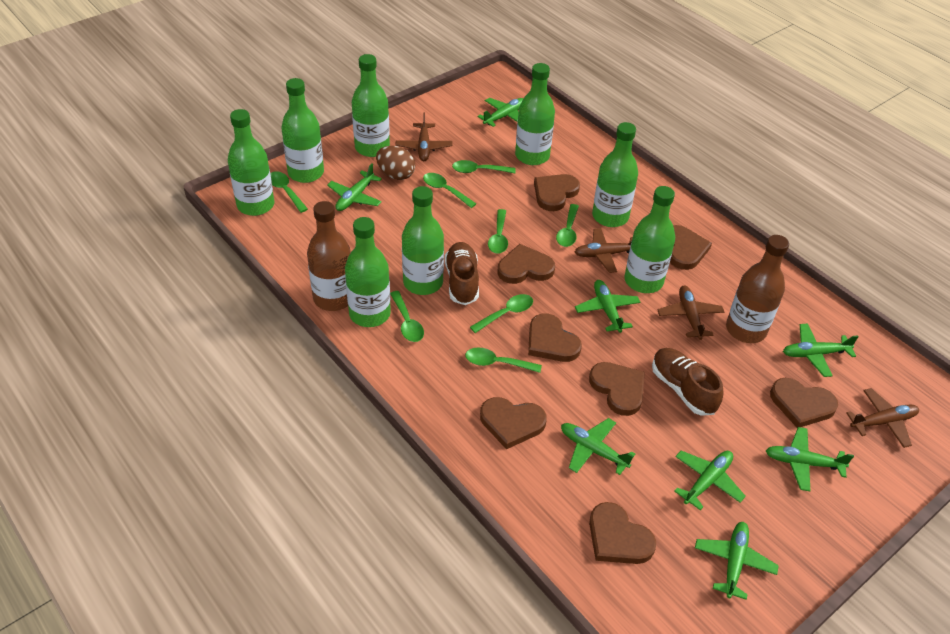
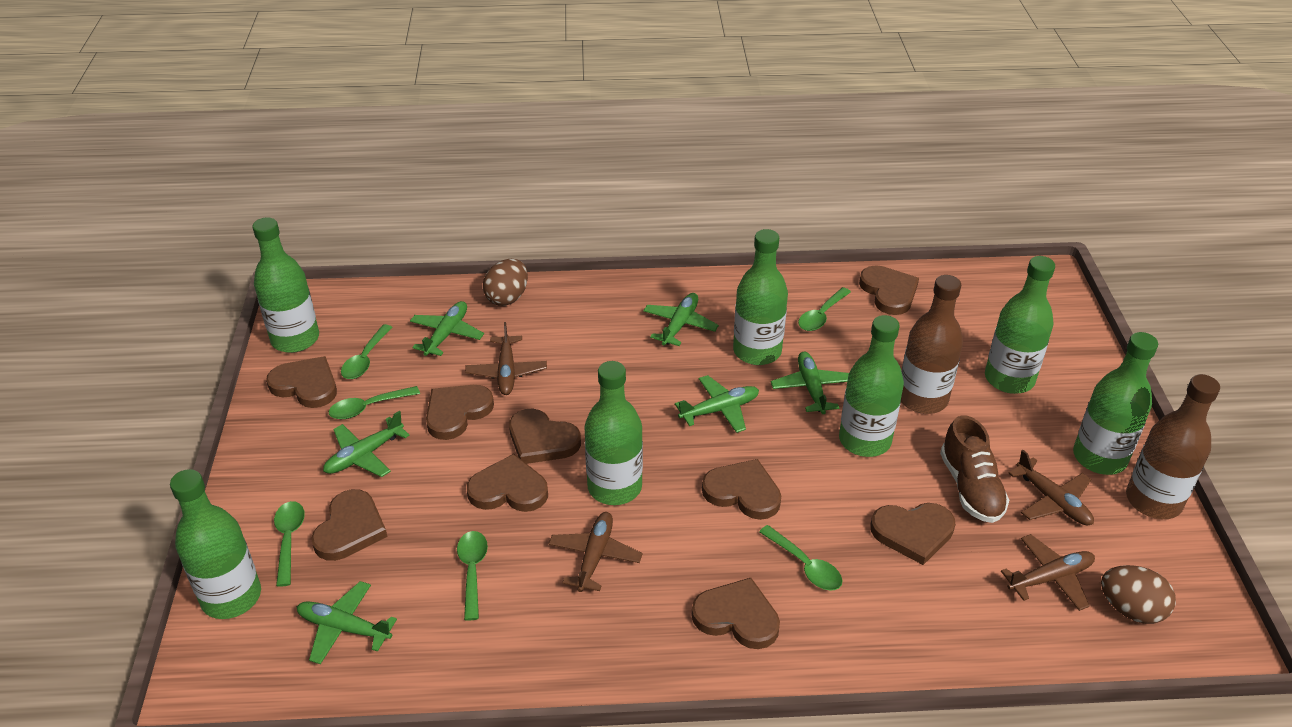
brown egg: [376,146,415,180] = 1 -> [483,259,528,306] [1101,565,1176,624] = 2
brown heart: [480,397,547,449] [498,244,555,284] [528,313,582,362] [534,174,580,211] [589,362,645,416] [589,502,656,564] [670,225,712,270] [770,378,838,428] = 8 -> [266,356,337,408] [311,489,388,561] [426,385,494,440] [467,454,548,512] [509,409,581,464] [692,578,780,649] [702,459,781,520] [859,265,919,315] [870,503,955,565] = 9
brown shoe: [445,242,479,305] [652,348,723,416] = 2 -> [940,415,1009,523] = 1
green bottle: [228,109,274,216] [281,78,324,183] [345,217,391,327] [352,54,390,157] [402,186,444,295] [515,63,555,165] [592,122,638,227] [624,186,675,293] = 8 -> [170,469,261,619] [252,217,319,353] [584,361,643,505] [733,229,788,365] [839,315,904,457] [985,256,1055,394] [1073,332,1158,475] = 7
green plane: [327,163,382,211] [478,98,524,127] [561,418,635,475] [575,280,640,333] [674,451,746,510] [695,522,779,600] [766,427,854,491] [783,324,859,377] = 8 -> [297,581,397,664] [323,411,410,477] [410,301,484,356] [643,293,719,346] [675,375,759,433] [771,352,849,414] = 6
green spoon: [270,171,308,213] [390,291,424,342] [423,173,476,208] [452,160,516,173] [465,348,542,373] [470,294,533,333] [488,209,508,254] [556,204,579,247] = 8 -> [274,501,305,587] [329,386,420,419] [341,324,393,379] [457,531,488,621] [759,525,842,590] [798,287,851,331] = 6

